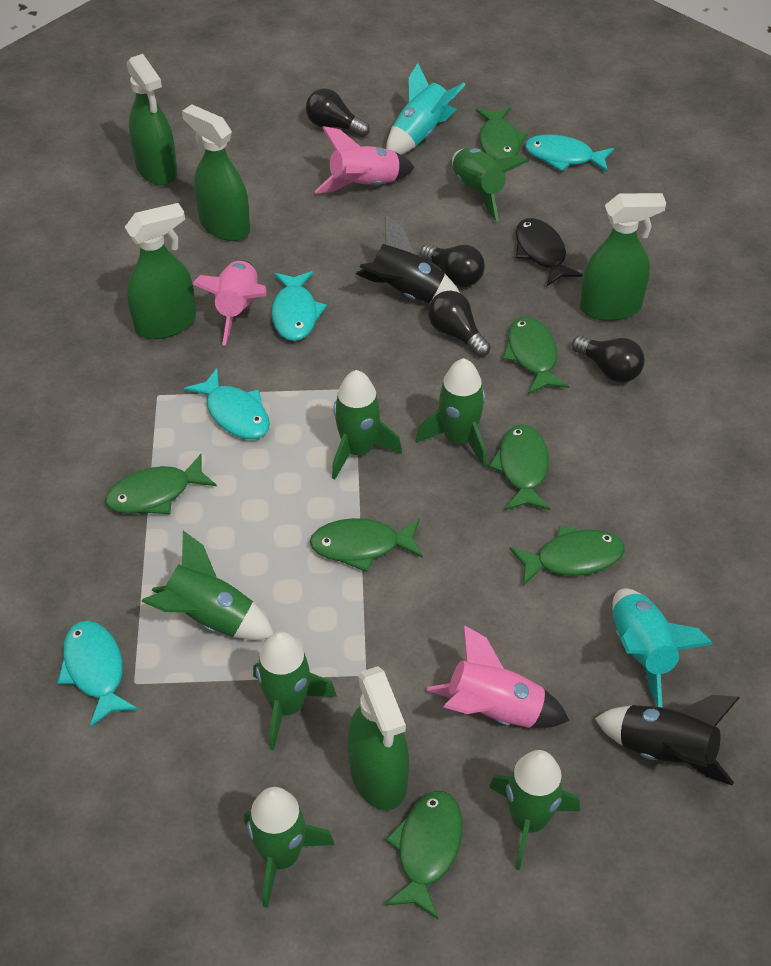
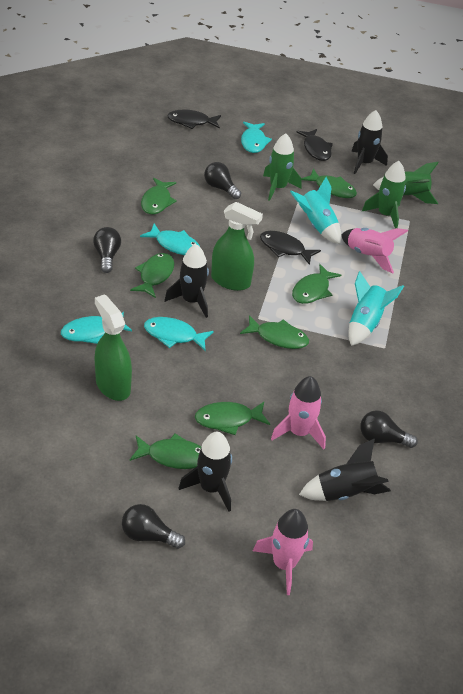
black fish: [516,218,583,286] = 1 -> [167,109,221,129] [260,231,321,265] [297,129,333,161] = 3
black rocket: [356,216,460,304] [595,695,739,786] = 2 -> [164,244,209,318] [179,432,232,512] [299,438,391,501] [351,110,388,174] = 4
green rocket: [141,531,274,640] [244,787,334,908] [253,632,337,750] [332,370,402,480] [416,358,487,467] [452,148,529,221] [489,750,580,870] = 7 -> [263,133,302,201] [362,161,406,229] [373,162,439,204] = 3
green spray bottle: [125,203,196,339] [126,54,178,185] [182,104,250,241] [347,666,409,810] [580,193,666,321] = 5 -> [95,294,132,401] [211,202,263,291] = 2

